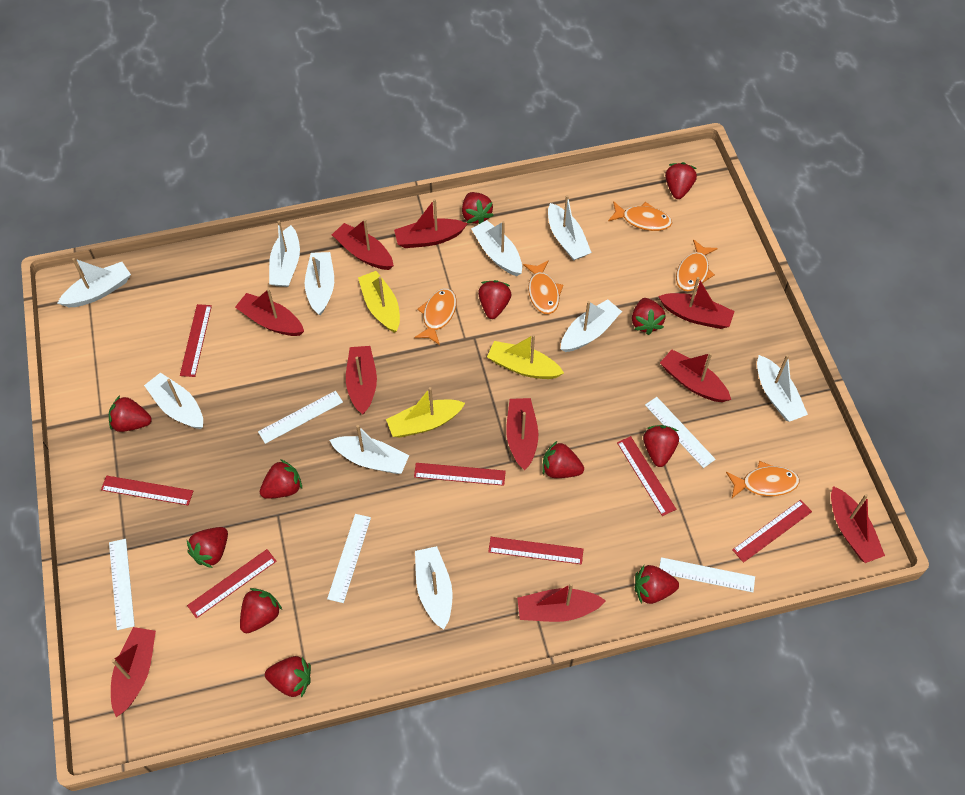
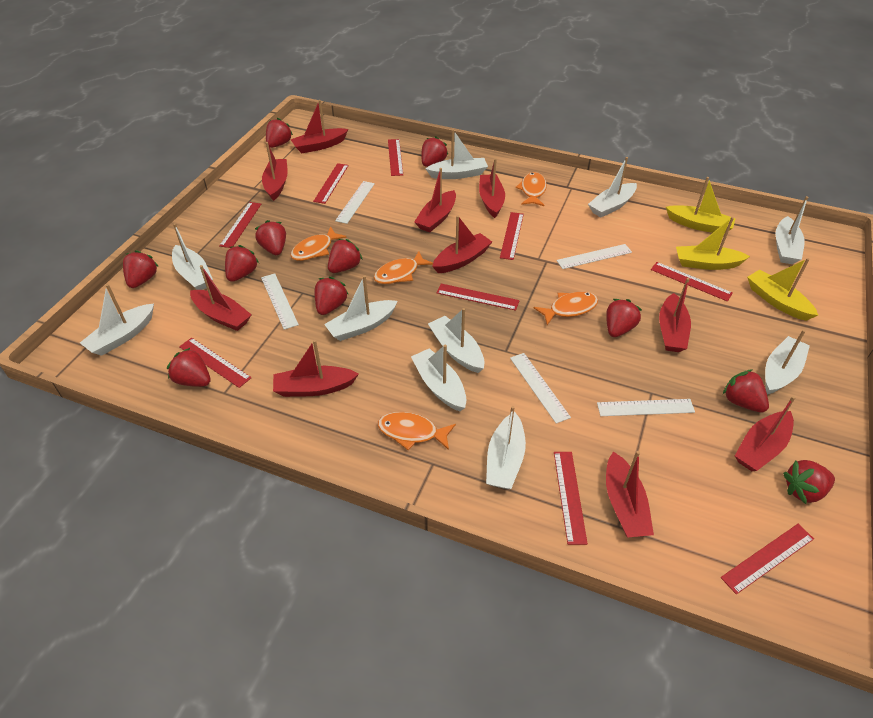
red ruler: [101,476,193,505] [180,304,212,377] [187,549,277,618] [414,463,506,486] [488,537,583,564] [617,436,676,516] [732,500,812,563] = 7 -> [179,338,251,388] [219,202,261,248] [313,163,349,204] [388,139,403,176] [437,284,519,311] [500,212,524,260] [554,452,588,545] [651,262,733,301] [721,524,814,594] = 9
red strawberry: [109,396,152,432] [187,527,228,568] [240,588,282,633] [260,459,302,499] [265,656,311,697] [462,192,494,224] [478,280,512,319] [542,441,584,478] [632,298,666,335] [635,565,679,604] [643,425,679,467] [665,162,697,199] = 12 -> [123,250,159,288] [167,348,211,387] [225,245,259,282] [255,220,286,255] [266,118,293,148] [315,277,348,315] [328,239,363,273] [422,136,448,167] [606,299,642,337] [723,369,769,413] [783,460,835,504] = 11

